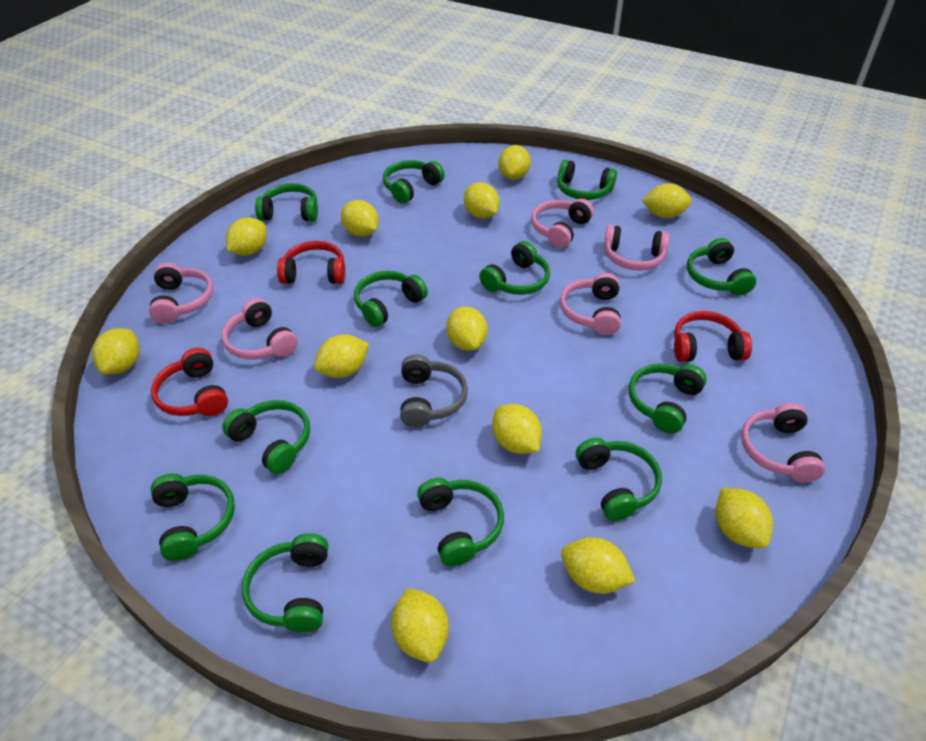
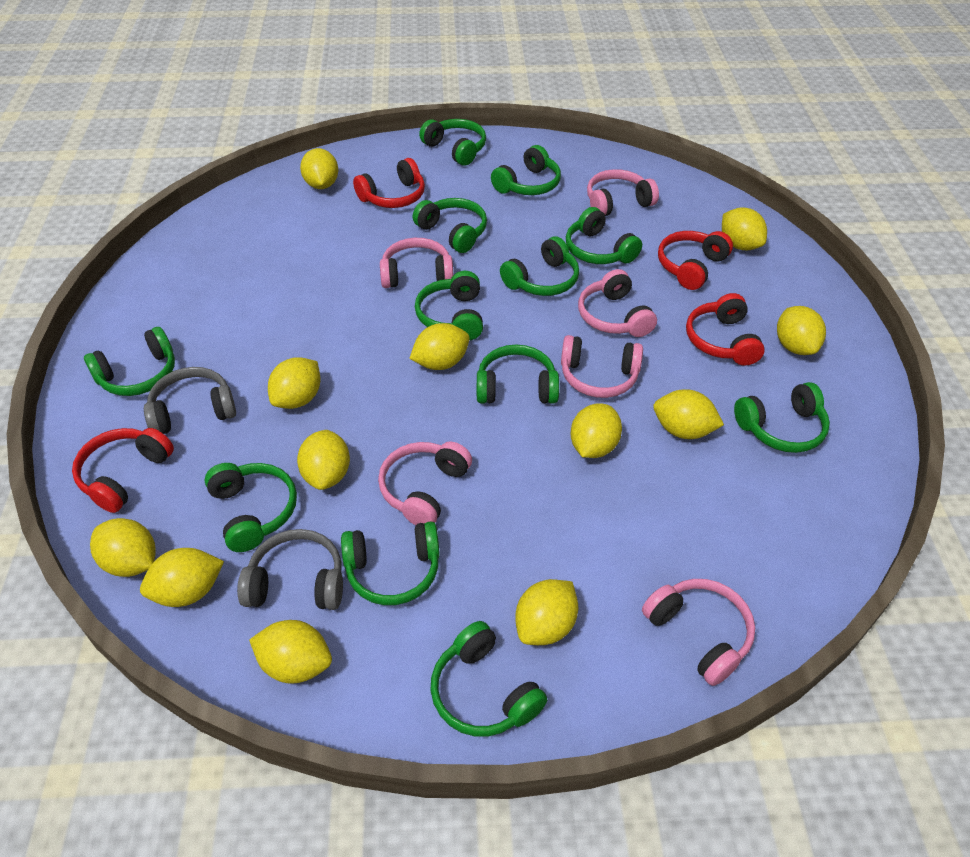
grey headphones: [400,354,468,428] = 1 -> [144,367,236,434] [237,529,343,610] = 2
red headphones: [151,348,228,416] [277,241,345,284] [674,311,752,362] = 3 -> [72,428,174,513] [353,158,425,208] [658,231,733,290] [686,293,765,366] = 4

